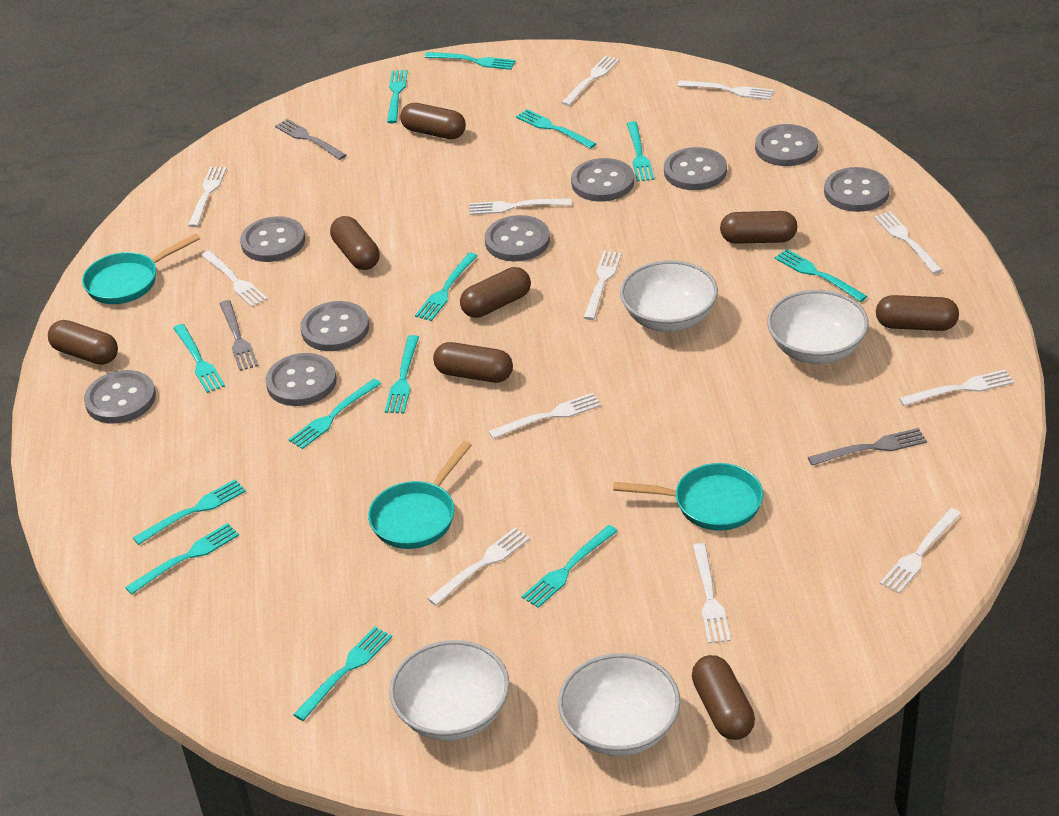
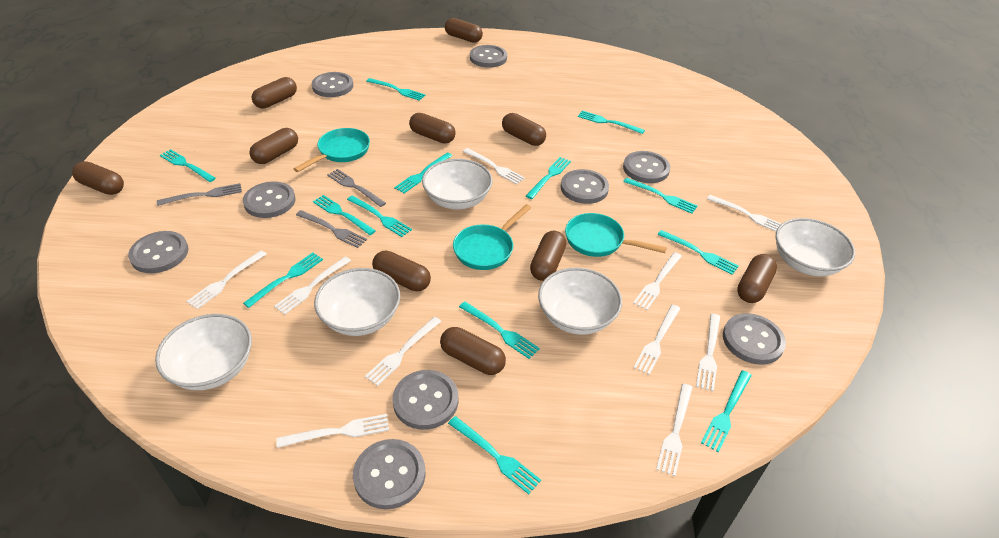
brown capsule: [48,320,118,365] [330,216,380,270] [400,103,466,139] [433,342,513,383] [460,267,531,318] [692,655,755,740] [720,211,797,244] [876,295,959,331] = 8 -> [72,161,124,195] [249,128,298,164] [252,77,297,109] [372,251,431,291] [409,113,456,144] [440,327,506,375] [445,18,483,43] [502,113,546,146] [530,231,566,281] [737,254,777,303] = 10
white bowl: [389,640,510,741] [558,653,680,756] [620,260,718,332] [767,290,869,364] = 4 -> [155,314,252,390] [314,268,400,336] [422,159,493,210] [538,267,622,335] [776,218,855,276] = 5
white fork: [188,167,227,227] [201,250,268,307] [428,528,530,606] [469,198,571,215] [488,393,601,439] [562,56,620,106] [583,251,622,320] [677,80,774,100] [693,543,731,644] [874,211,943,274] [880,508,961,593] [899,369,1014,406] = 12 -> [186,250,267,309] [274,256,351,315] [276,414,389,448] [365,317,441,386] [463,148,525,185] [633,252,682,310] [633,304,681,375] [656,384,693,476] [696,314,720,391] [707,195,781,232] = 10

